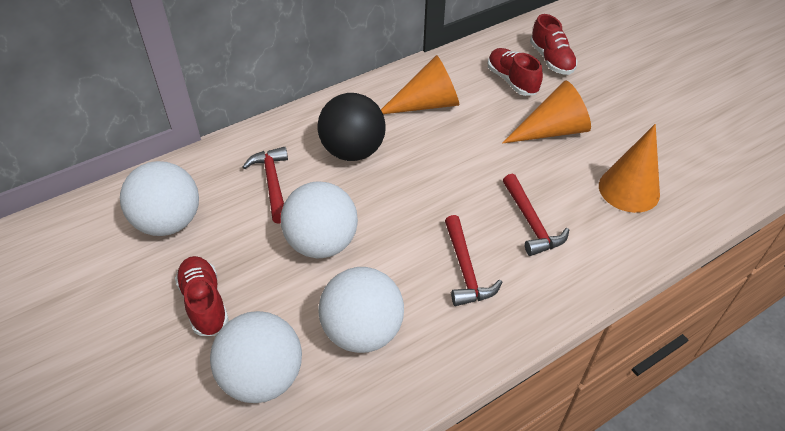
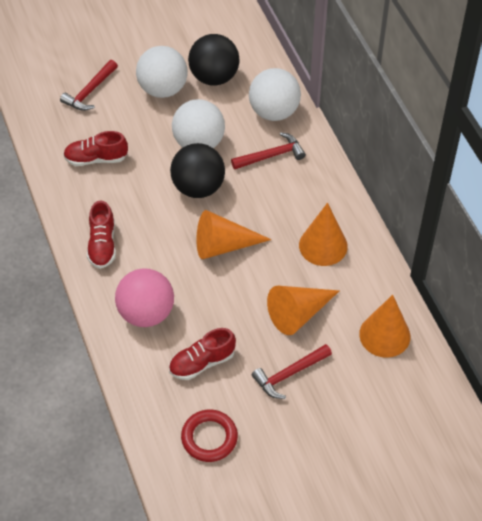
black ball: [317,93,385,161] = 1 -> [170,143,225,198] [188,34,239,85] = 2
orange cone: [381,55,459,114] [502,80,591,144] [599,124,660,213] = 3 -> [196,210,272,259] [267,286,339,335] [299,203,348,266] [359,295,410,358] = 4
pink ball: none = 0 -> [115,268,174,327] = 1
red ring: none = 0 -> [181,410,238,462] = 1
white ball: [120,161,199,236] [210,311,302,403] [281,181,358,258] [318,267,404,353] = 4 -> [136,46,188,98] [172,99,225,148] [249,68,301,121] = 3

